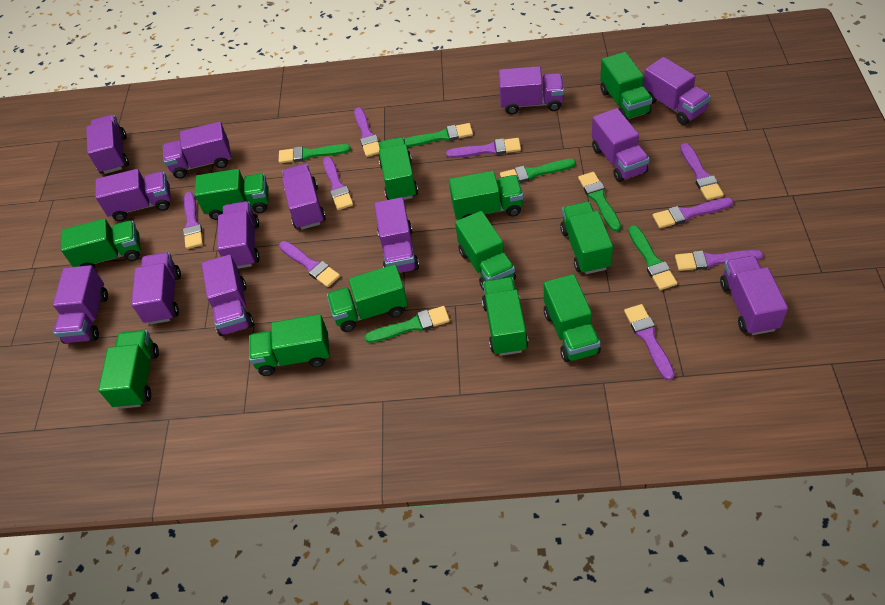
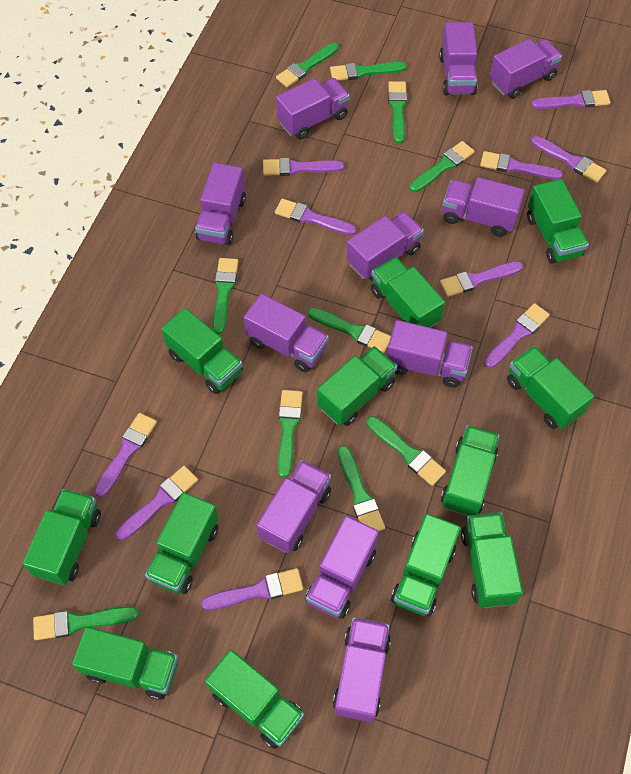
green brush: [279,144,351,163] [365,306,450,343] [405,123,473,147] [500,159,576,183] [578,172,621,231] [628,225,677,290] = 6 -> [33,606,138,640] [212,258,238,334] [276,43,339,87] [278,390,303,478] [307,307,391,353] [330,62,407,81] [338,446,385,531] [367,416,446,486] [388,81,407,144] [410,141,475,192] = 10
purple brush: [183,192,203,249] [279,241,340,287] [323,157,353,210] [354,107,379,157] [446,138,521,158] [624,304,675,380] [653,198,733,228] [675,250,763,271] [680,143,724,200] = 9 -> [95,413,157,497] [116,466,198,541] [201,568,303,610] [263,158,344,176] [275,199,356,235] [440,261,523,297] [480,151,563,180] [484,303,550,368] [531,90,610,109] [531,136,606,183] = 10
purple truck: [53,265,108,344] [86,115,129,174] [95,169,171,221] [131,252,181,325] [163,122,231,179] [202,254,254,336] [217,201,260,269] [282,164,326,230] [374,197,419,273] [499,66,564,115] [592,108,650,182] [643,57,711,125] [720,256,788,335] = 13 -> [195,163,246,246] [244,293,329,372] [257,460,331,554] [276,78,350,139] [305,516,379,619] [333,617,391,723] [346,211,424,281] [387,320,473,388] [439,22,477,95] [443,177,525,237] [489,39,562,99] = 11

